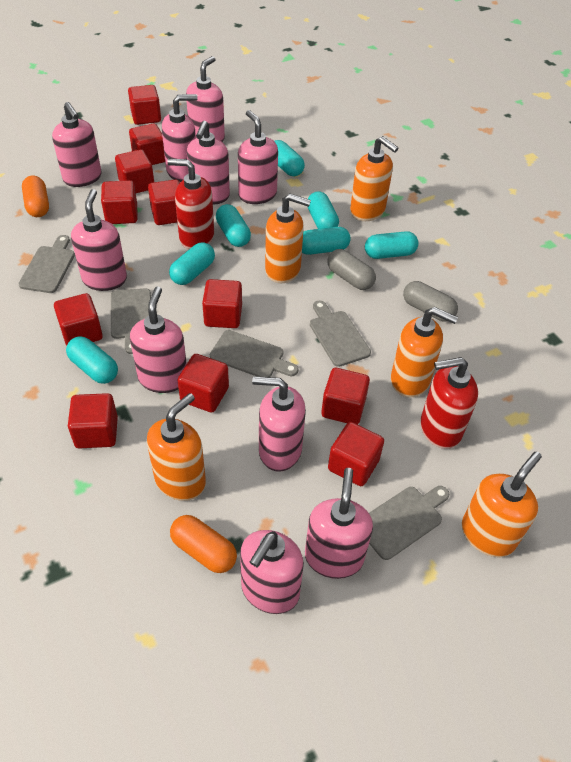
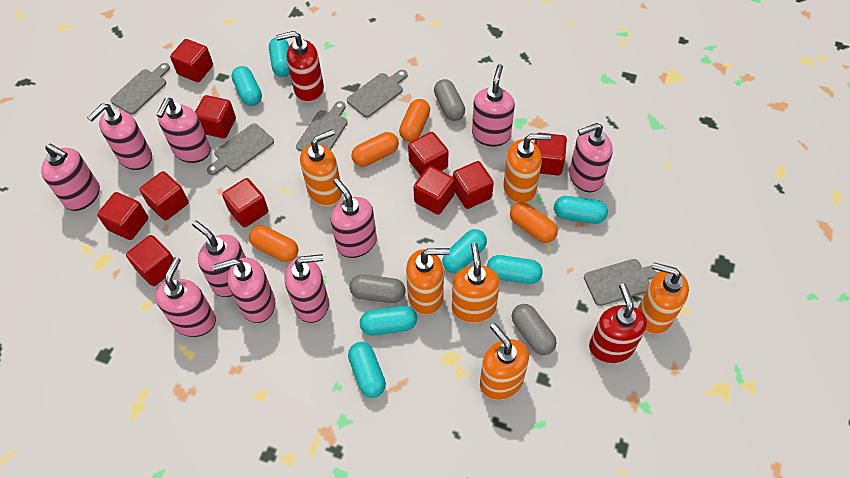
grey capsule: [327,249,376,290] [403,281,458,321] = 2 -> [349,274,405,303] [434,79,465,121] [512,304,557,355] = 3
orange capsule: [22,176,49,217] [170,515,237,573] = 2 -> [249,225,298,262] [351,132,399,167] [399,99,430,142] [510,202,558,243] = 4
orange soap dispenser: [147,393,206,501] [265,194,311,283] [350,136,398,221] [391,307,458,397] [462,451,542,557] = 5 -> [300,129,342,207] [406,248,450,315] [452,243,500,323] [480,323,529,400] [503,134,551,203] [638,263,689,334] = 6
red cube: [54,293,103,346] [68,393,118,449] [101,180,137,224] [115,149,154,193] [128,85,161,125] [129,124,165,165] [148,180,180,225] [177,354,229,412] [202,279,242,328] [321,368,370,425] [328,422,384,486] = 11 -> [97,192,148,240] [126,235,178,286] [139,171,189,220] [170,39,213,82] [195,95,236,138] [222,178,269,227] [408,132,448,176] [413,166,455,215] [453,161,494,209] [534,133,567,176] = 10

